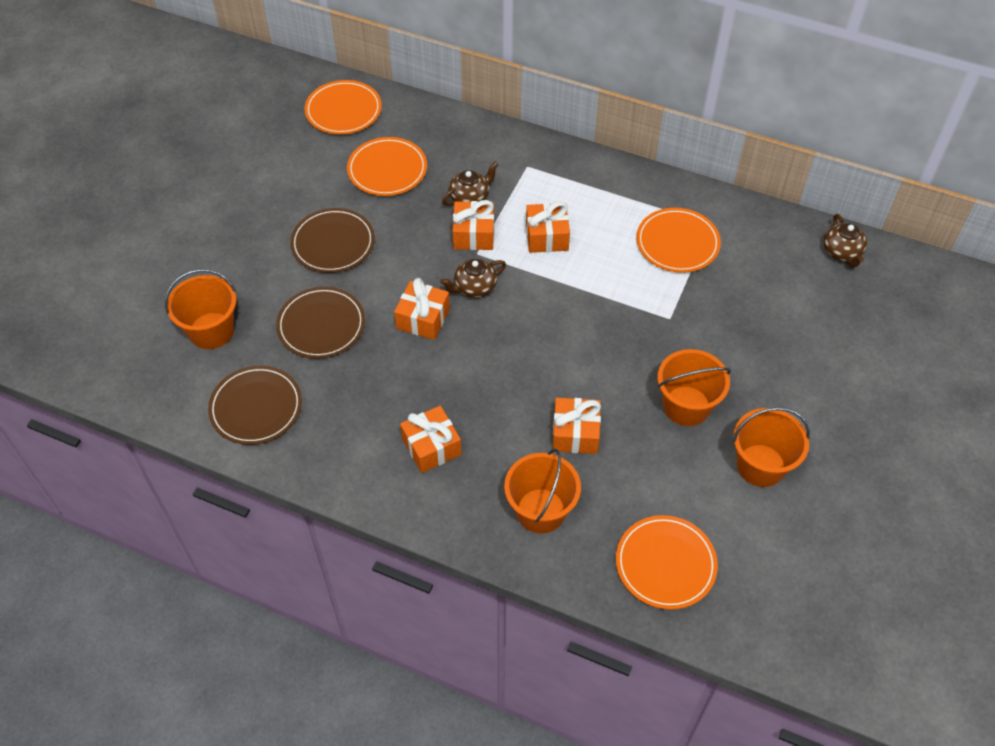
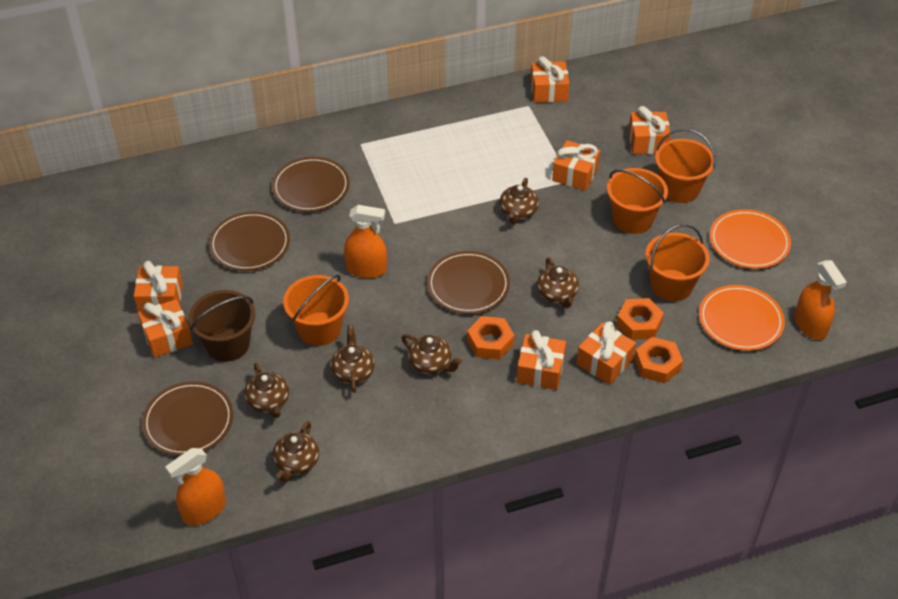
brown bucket: none = 0 -> [188,290,255,362] = 1
brown plate: [208,366,302,445] [276,287,365,359] [290,208,375,273] = 3 -> [142,381,233,456] [209,212,290,271] [272,157,350,212] [427,251,510,314] = 4
brown teapot: [440,258,506,298] [442,162,498,206] [824,214,867,267] = 3 -> [244,363,289,418] [273,421,319,482] [331,325,375,393] [401,334,462,375] [499,178,539,224] [537,258,579,308] = 6
orange gift: [394,278,450,340] [400,406,462,473] [453,200,494,250] [526,201,570,253] [553,398,601,454] = 5 -> [134,261,183,312] [138,299,193,358] [517,330,566,390] [530,56,570,103] [552,140,600,191] [576,321,636,385] [628,106,671,154] = 7
orange nut: none = 0 -> [467,316,514,359] [616,298,664,340] [634,337,683,383] = 3
orange plate: [305,80,382,134] [347,137,427,196] [616,515,718,610] [636,208,721,273] = 4 -> [699,285,785,351] [710,209,791,269] = 2
orange spray bottle: none = 0 -> [165,448,226,525] [344,205,387,278] [795,260,847,340] = 3

